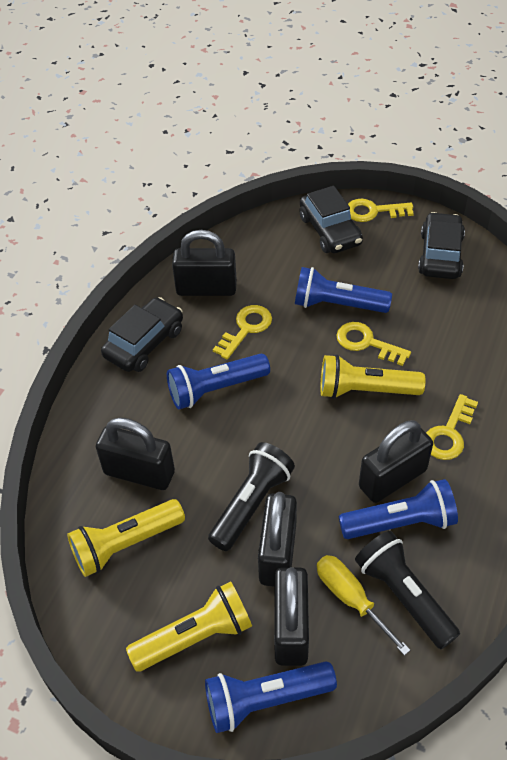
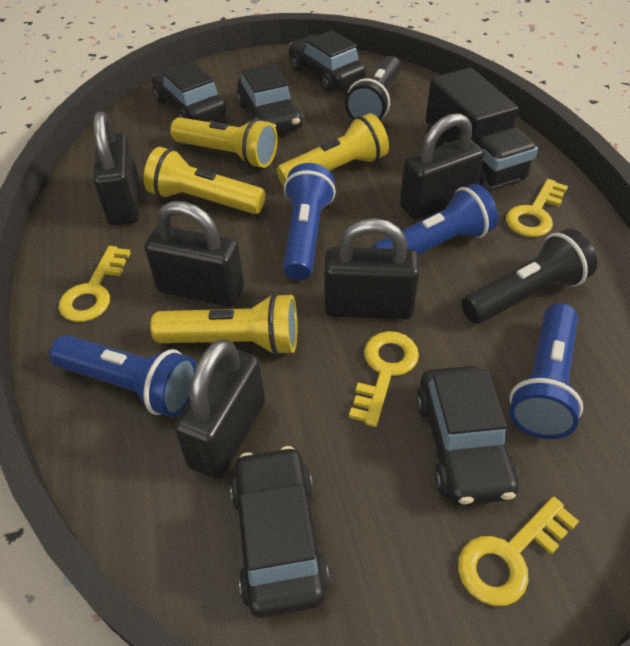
black car: [101,297,183,372] [300,186,363,253] [418,212,465,279] = 3 -> [152,62,226,122] [230,446,330,618] [237,63,303,134] [289,30,366,92] [416,366,518,506] = 5
black truck: none = 0 -> [425,68,538,190] = 1
yellow flashlight: [67,499,185,577] [126,581,252,672] [320,354,426,399] = 3 -> [144,147,265,214] [150,293,297,356] [170,117,278,168] [276,113,389,187] = 4
yellow screwdriver: [317,555,410,656] = 1 -> none = 0

